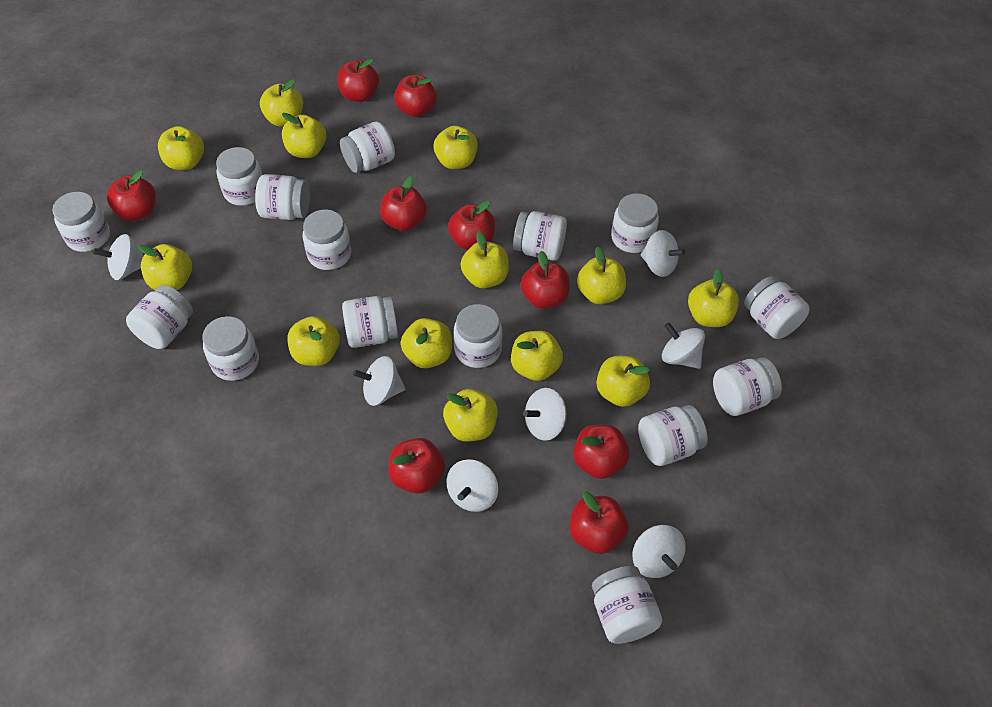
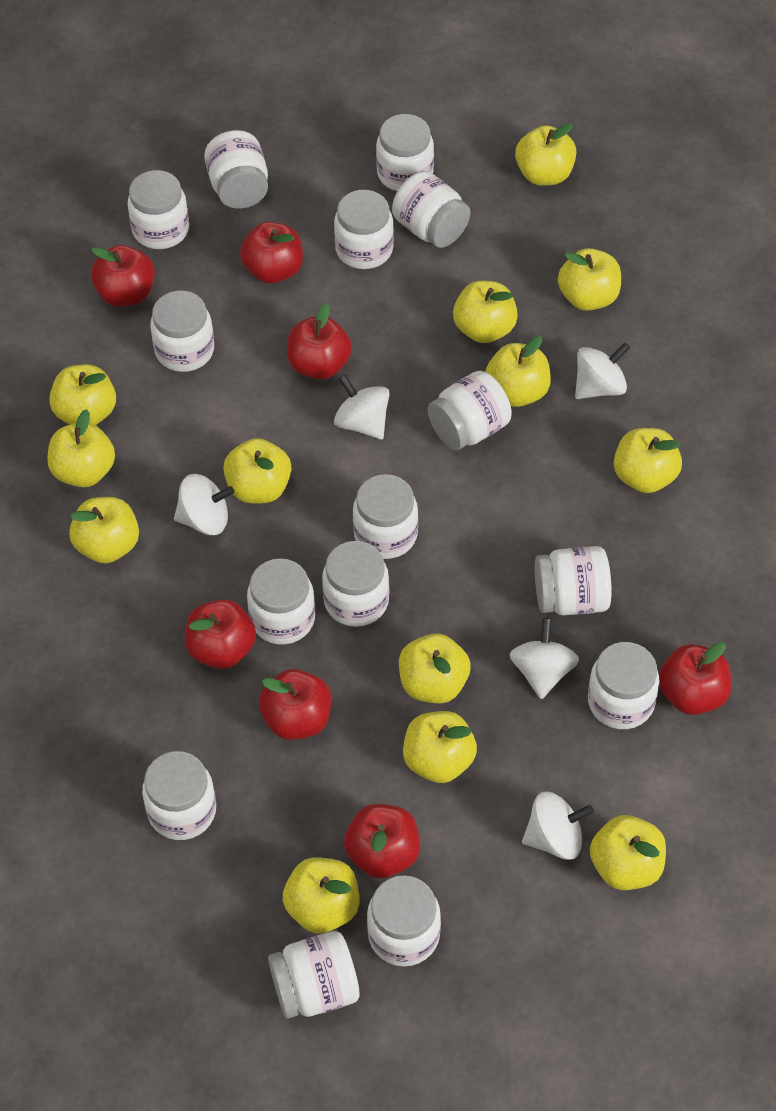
red apple: [107,170,156,221] [337,59,379,102] [380,176,427,231] [388,438,445,494] [394,75,437,117] [448,200,495,250] [520,251,570,309] [570,492,629,554] [573,425,630,479] = 9 -> [91,245,155,307] [185,600,256,669] [240,222,303,283] [259,669,331,740] [287,303,352,379] [344,804,420,878] [659,642,731,715] = 7
white spinning top: [93,234,144,280] [353,356,406,406] [446,459,498,512] [523,388,567,441] [632,525,686,578] [641,230,685,277] [662,323,705,369] = 7 -> [174,474,234,535] [334,375,390,440] [509,618,579,699] [522,791,594,860] [575,342,630,399] = 5

